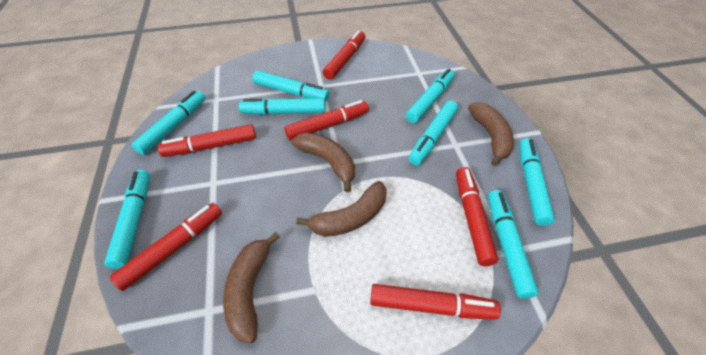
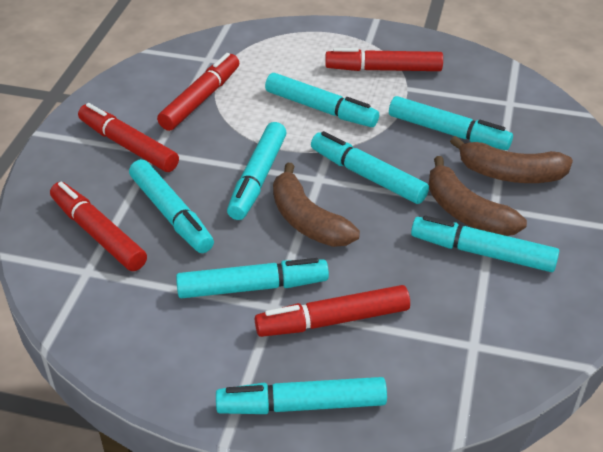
brown banana: [223,232,280,343] [292,132,355,192] [296,181,387,237] [468,102,514,166] = 4 -> [273,163,360,247] [429,156,527,236] [450,136,573,183] = 3
red marker: [110,203,222,291] [158,124,256,157] [284,100,369,141] [323,30,365,80] [370,284,501,320] [456,167,498,266] = 6 -> [50,182,147,271] [78,103,179,172] [157,53,239,131] [255,285,410,337] [325,48,443,71] = 5

